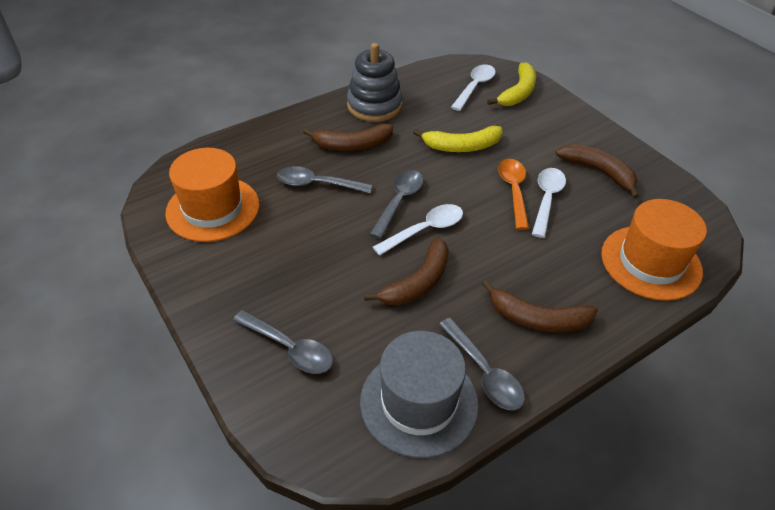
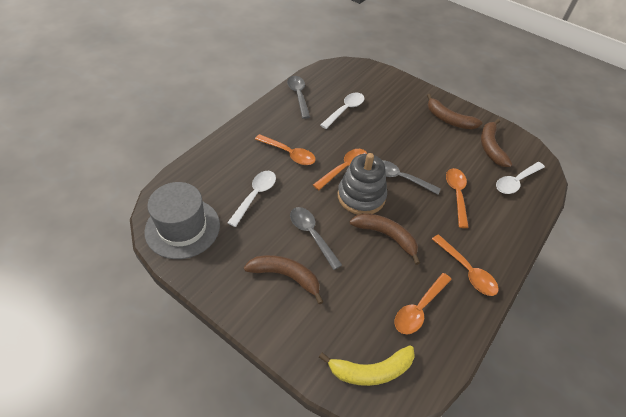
grey spoon: [233,310,333,374] [277,166,372,193] [370,170,423,239] [439,318,525,411] = 4 -> [287,76,310,119] [290,207,342,270] [382,160,441,195] = 3
orange hat: [165,148,259,242] [601,199,707,301] = 2 -> none = 0
orange spoon: [498,159,529,230] = 1 -> [255,134,316,165] [313,149,367,190] [395,273,452,334] [432,234,499,296] [446,168,469,228] = 5
yellow banana: [413,126,502,152] [487,62,536,106] = 2 -> [319,345,415,386] = 1

